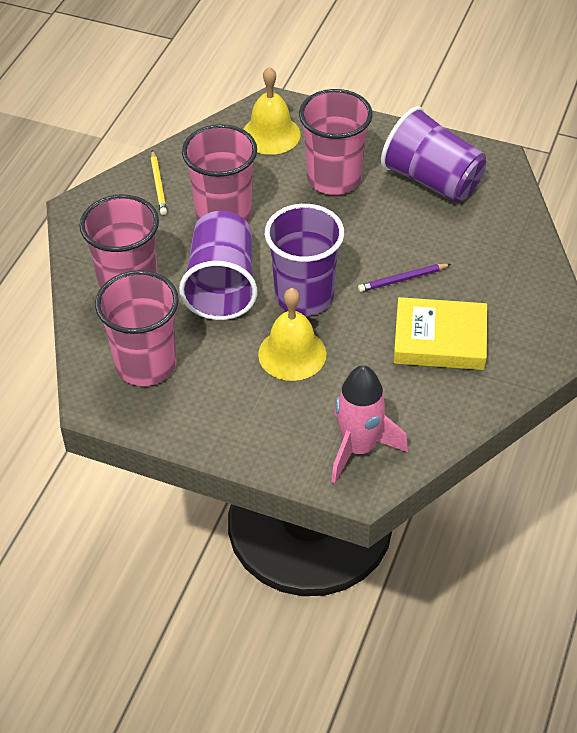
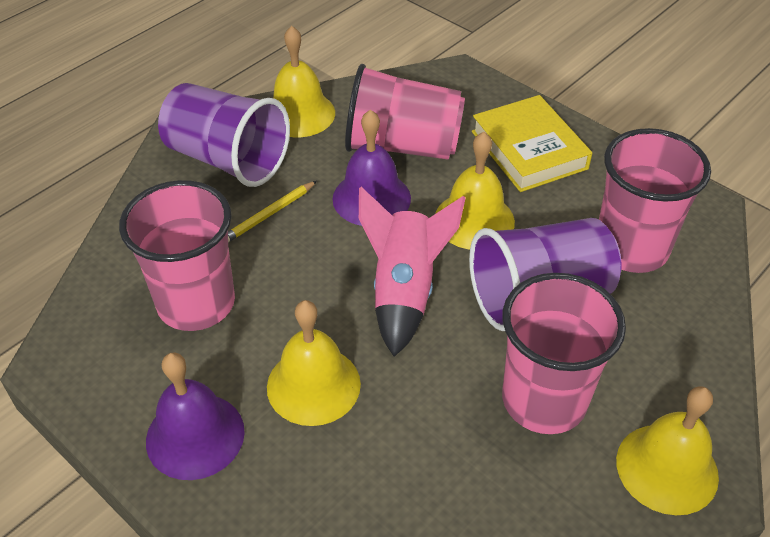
purple bell: none = 0 -> [146,353,245,480] [332,109,411,226] = 2
purple cup: [179,211,257,320] [265,204,344,316] [381,106,486,203] = 3 -> [158,83,290,187] [469,218,622,331] = 2
purple pencil: [358,264,451,292] = 1 -> none = 0
yellow bell: [243,67,300,155] [258,288,326,381] = 2 -> [267,300,361,426] [273,26,335,137] [435,132,515,249] [616,386,719,515] = 4

